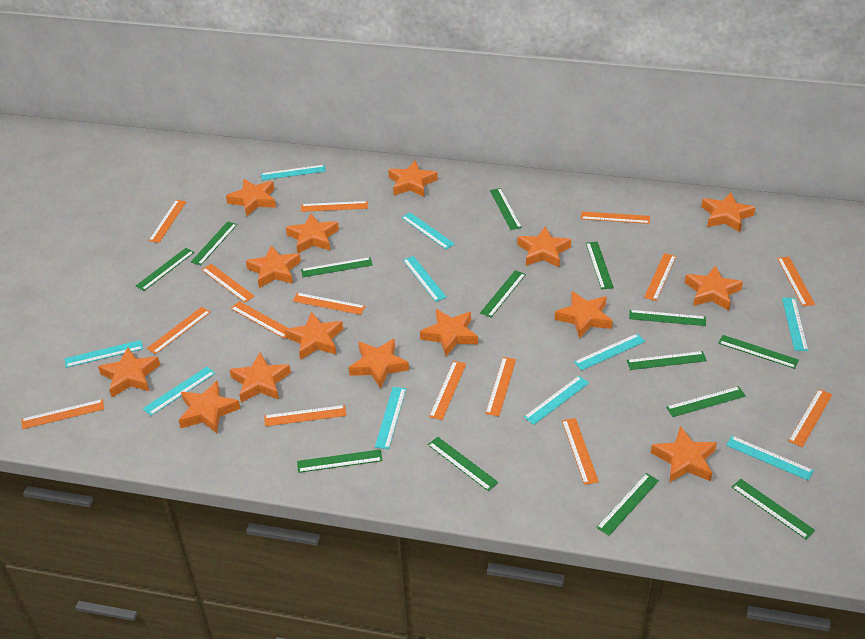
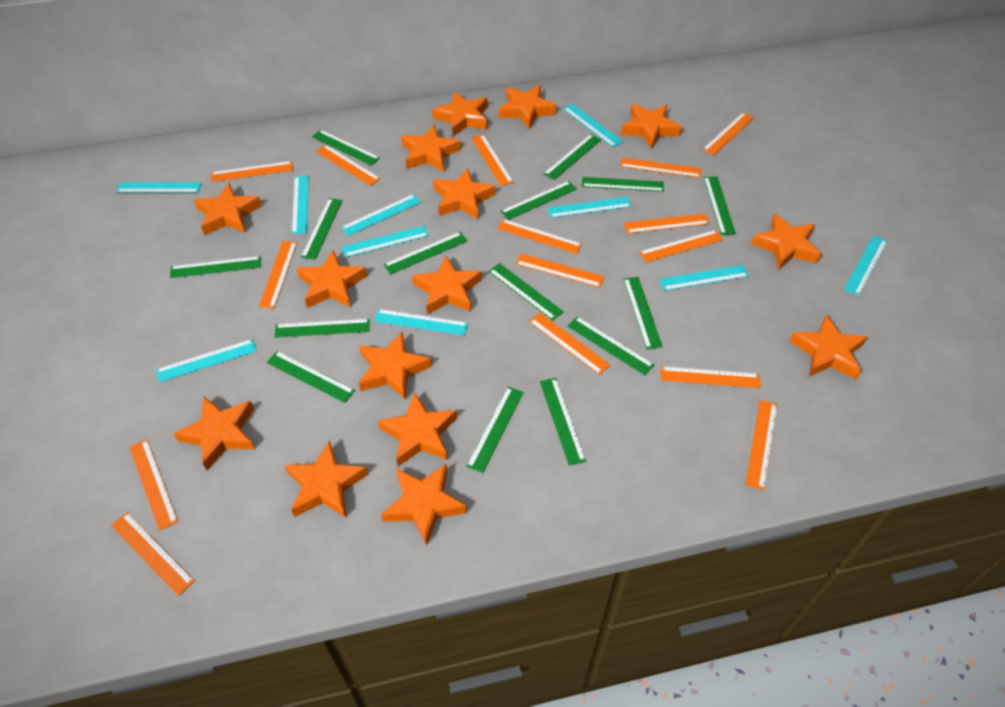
green ruler: [135,248,194,291] [191,221,237,265] [297,449,383,473] [301,257,373,277] [428,437,499,491] [480,270,526,317] [490,188,522,230] [586,242,614,289] [596,473,659,536] [627,351,707,370] [629,310,706,326] [666,386,746,417] [718,335,799,369] [732,479,815,540] = 14 -> [170,256,261,278] [267,351,355,403] [274,319,370,338] [301,198,343,260] [312,129,380,166] [384,232,468,274] [466,387,524,473] [489,263,564,321] [501,181,577,220] [540,378,586,466] [543,134,601,180] [568,316,654,375] [582,177,664,192] [623,277,663,349] [703,176,736,235] = 15

